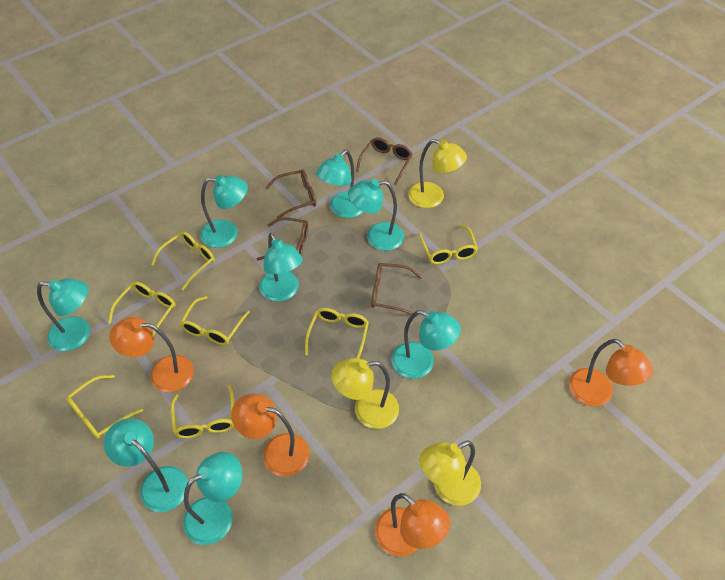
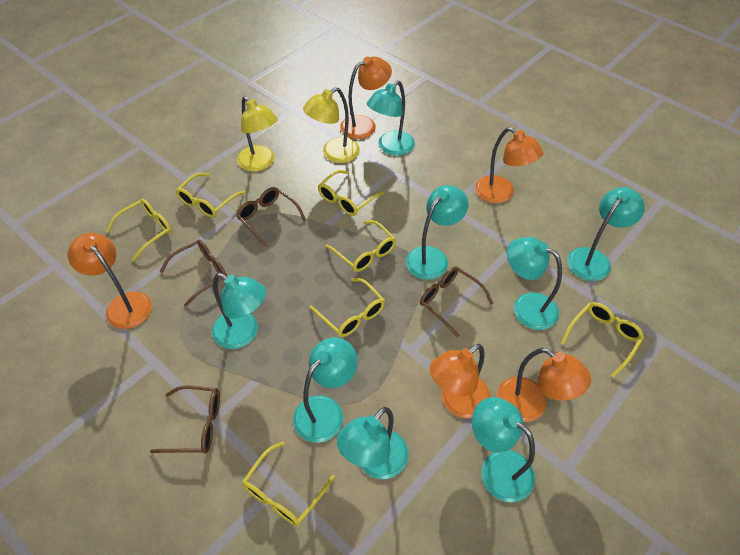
orange lamp: [109,317,194,392] [231,394,309,477] [375,493,450,557] [569,339,653,406] = 4 -> [67,233,152,329] [340,57,392,139] [430,344,490,418] [475,127,543,203] [497,348,591,422] = 5
yellow lamp: [331,358,399,429] [408,139,467,208] [419,440,481,506] = 3 -> [237,96,278,171] [303,87,360,163] = 2

